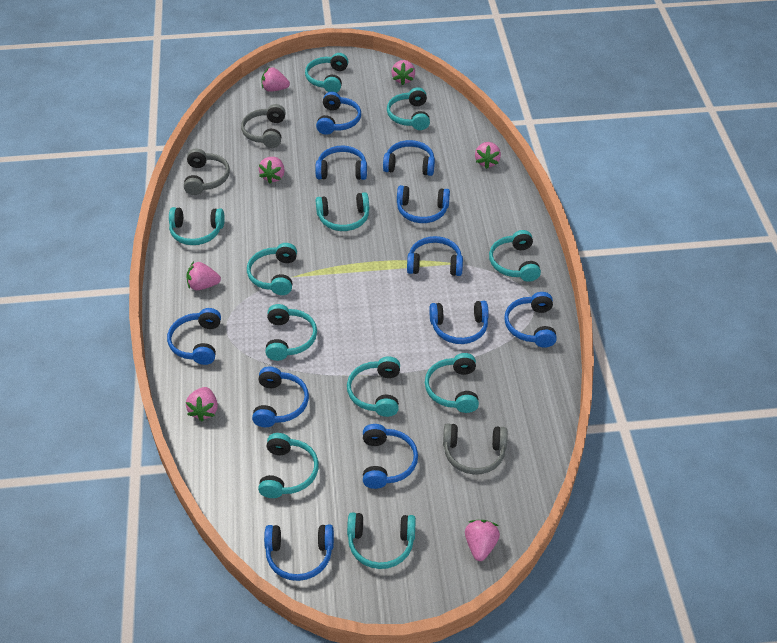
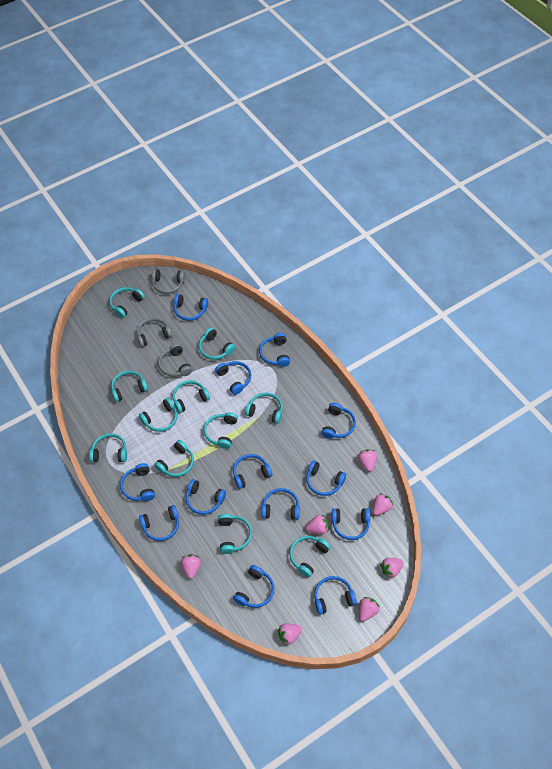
blue headphones: [167,308,221,365] [252,367,309,427] [264,524,334,581] [315,145,367,180] [316,92,361,135] [363,424,418,489] [383,140,435,176] [397,185,450,223] [407,236,463,276] [429,301,489,344] [504,292,557,348] = 11 -> [120,463,155,501] [139,505,179,541] [174,294,208,321] [186,479,226,515] [215,361,251,395] [233,454,272,489] [233,565,275,608] [259,333,290,367] [261,488,300,520] [306,461,346,496] [314,576,357,615] [321,403,356,439] [332,508,370,540] = 13

